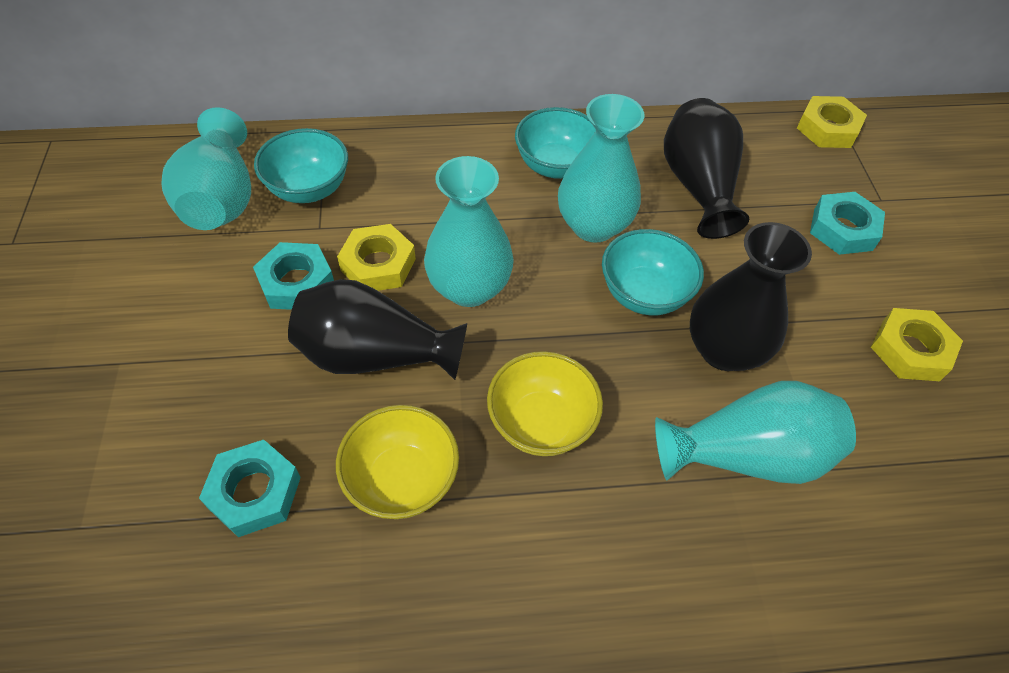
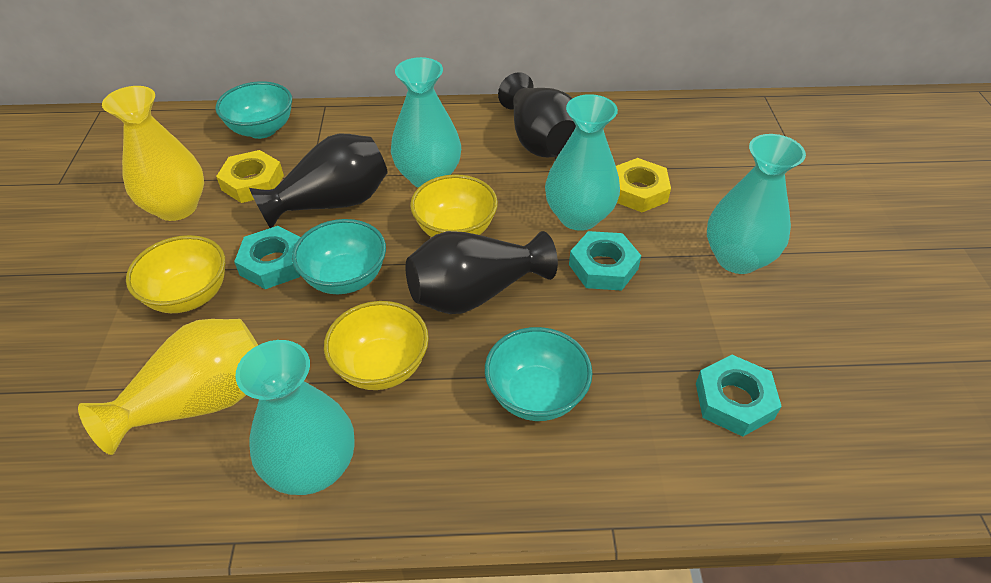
yellow bowl: [336,405,459,519] [487,351,603,456] = 2 -> [126,235,225,313] [324,301,429,390] [410,174,498,237] = 3
yellow nut: [337,224,416,291] [797,96,867,148] [871,308,963,381] = 3 -> [216,150,284,203] [616,158,671,212] = 2
yellow vase: none = 0 -> [78,319,258,455] [102,86,204,221] = 2

